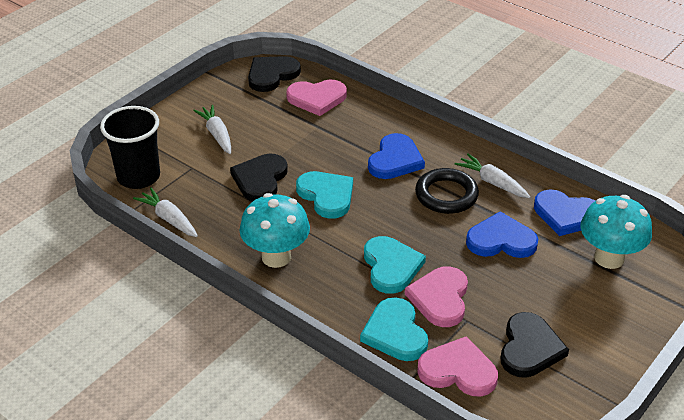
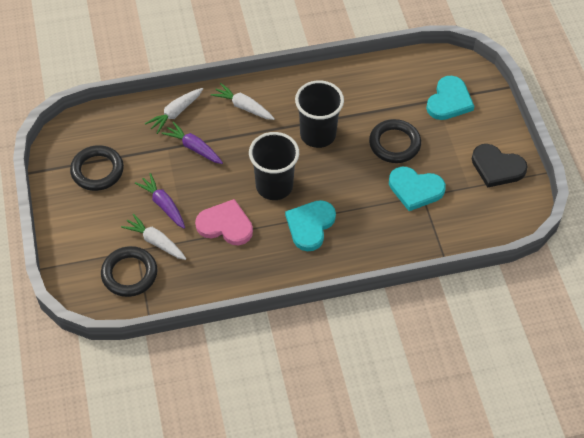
black cup: [100,106,160,189] = 1 -> [249,132,299,200] [295,80,344,148] = 2
black heart: [230,154,288,201] [248,56,301,92] [500,312,569,378] = 3 -> [472,144,528,188] = 1
black ring: [415,168,479,214] = 1 -> [70,145,124,191] [101,246,157,297] [369,119,421,163] = 3
blue heart: [368,133,425,179] [466,211,538,258] [534,189,595,236] = 3 -> none = 0
pink heart: [286,80,347,116] [405,266,468,327] [417,336,498,397] = 3 -> [195,199,253,245] = 1
purple carrot: none = 0 -> [135,173,185,229] [161,121,223,164] = 2
turquoise mushroom: [240,193,310,268] [580,195,652,269] = 2 -> none = 0

